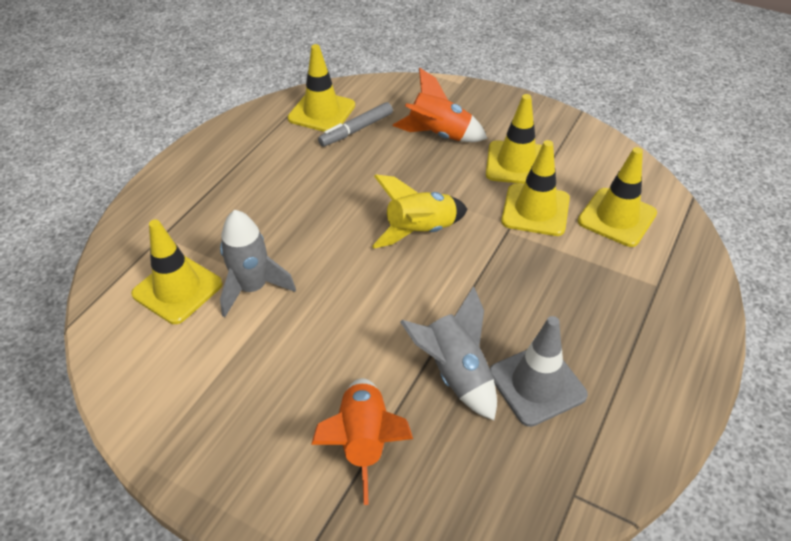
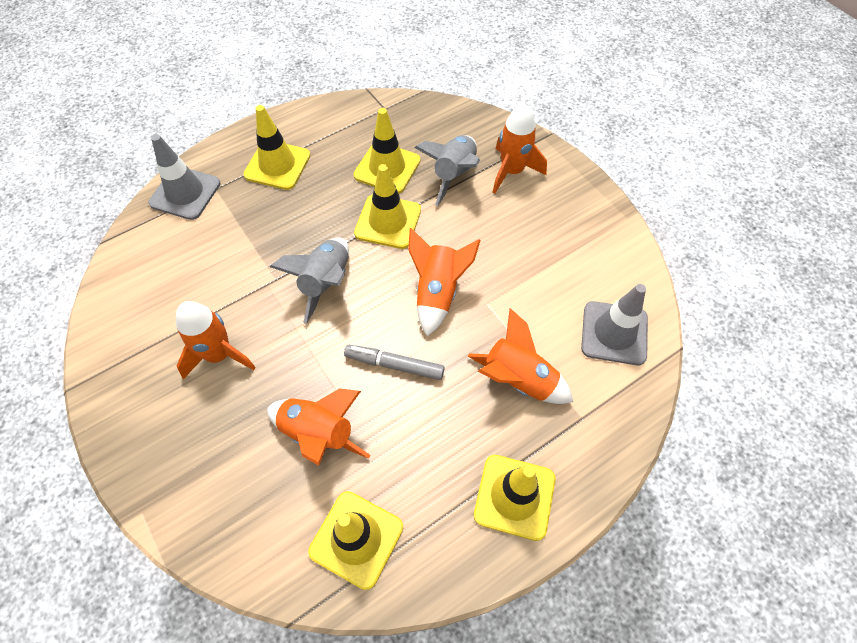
grey traffic cone: [490,316,588,427] = 1 -> [148,134,221,220] [581,284,648,365] = 2
orange rocket: [311,378,413,505] [393,68,488,142] = 2 -> [176,301,256,379] [267,389,370,466] [408,228,481,336] [468,308,573,404] [493,104,547,194] = 5
yellow rocket: [372,175,467,248] = 1 -> none = 0

